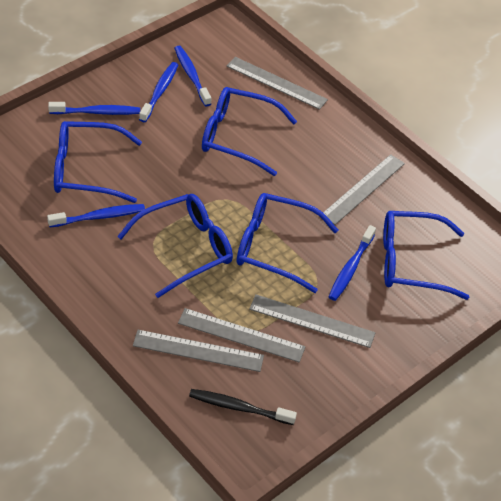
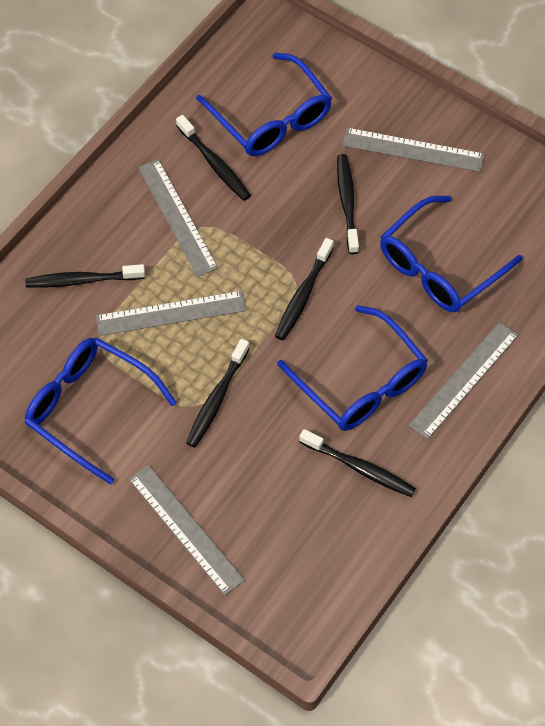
black toothbrush: [189,389,297,425] = 1 -> [25,264,145,288] [176,115,251,201] [186,339,250,448] [275,238,334,340] [299,429,416,497] [337,154,359,254] = 6
blue glasses: [54,121,142,203] [117,194,233,298] [202,87,297,176] [237,193,338,293] [383,211,469,300] = 5 -> [24,337,177,485] [196,53,332,156] [277,305,428,431] [380,196,523,313] = 4
blue toothbrush: [47,204,145,227] [48,102,140,115] [139,62,178,122] [174,46,212,106] [329,225,376,301] = 5 -> none = 0

